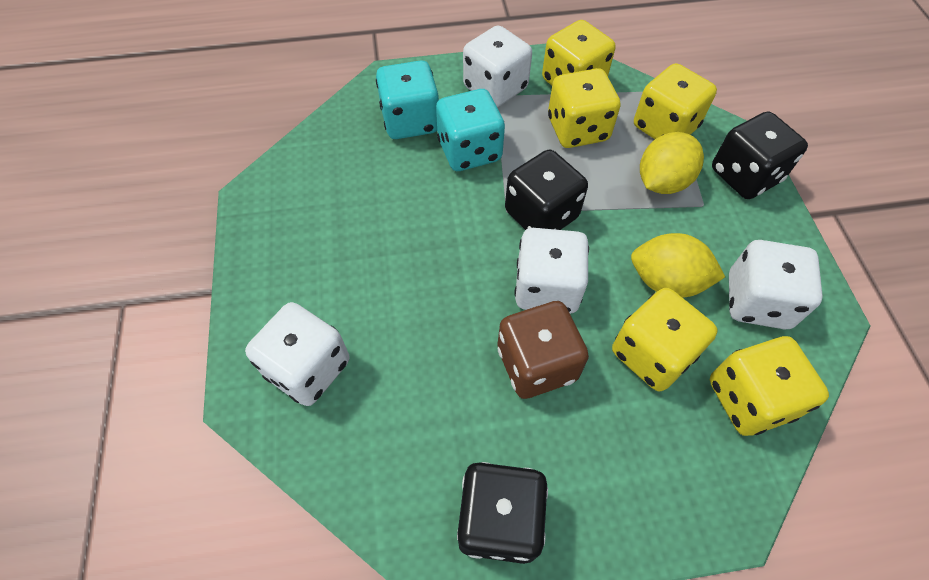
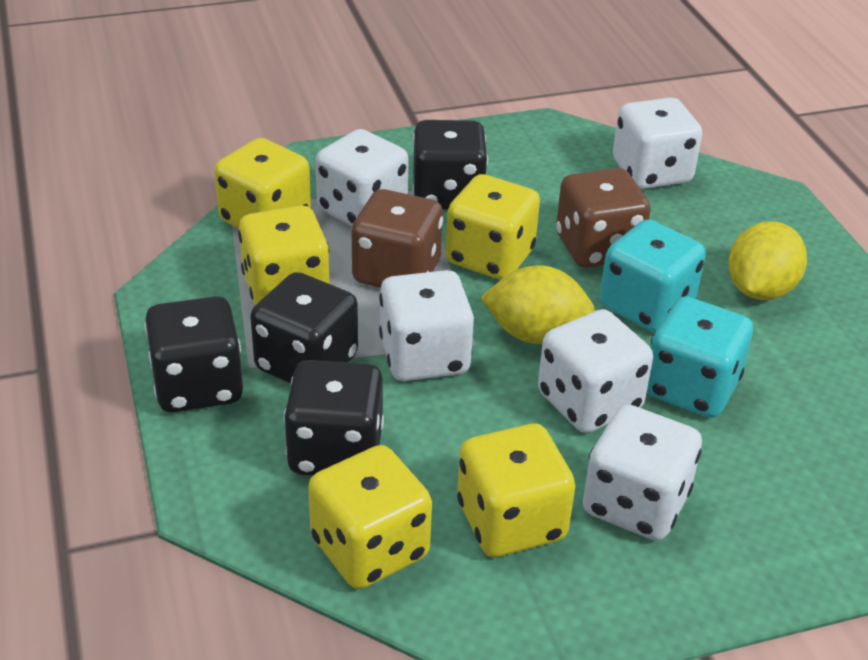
black dice: [457,462,548,564] [505,150,588,230] [712,112,808,199] = 3 -> [145,296,243,413] [250,272,358,384] [284,360,384,476] [412,120,488,210] = 4
brown dice: [497,301,589,399] = 1 -> [351,189,443,288] [556,168,651,268] = 2
white dice: [245,302,349,406] [463,25,532,107] [515,228,589,313] [729,240,823,329] = 4 -> [315,129,409,226] [379,270,474,381] [538,309,653,433] [583,405,702,541] [613,97,702,189] = 5

